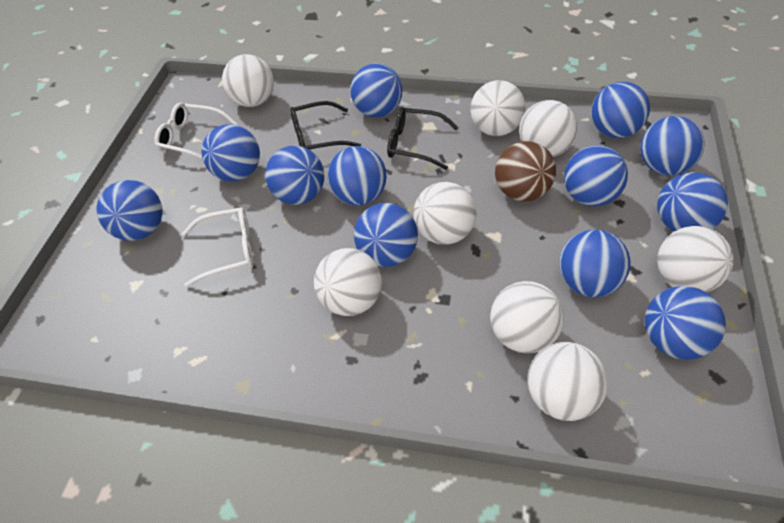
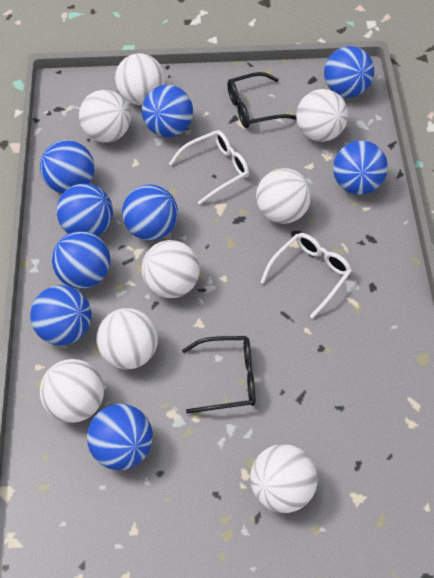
blue ball: [97,180,162,241] [202,124,260,182] [265,146,324,205] [327,146,387,206] [350,63,402,117] [354,203,418,267] [559,230,630,297] [564,145,628,206] [591,82,650,138] [640,116,705,175] [644,286,726,360] [657,172,728,232] = 12 -> [30,285,92,345] [40,140,95,194] [52,231,110,289] [57,183,113,236] [87,404,153,470] [122,185,178,240] [142,85,193,137] [324,46,374,98] [333,140,388,195] = 9
brown ball: [495,141,556,202] = 1 -> none = 0

